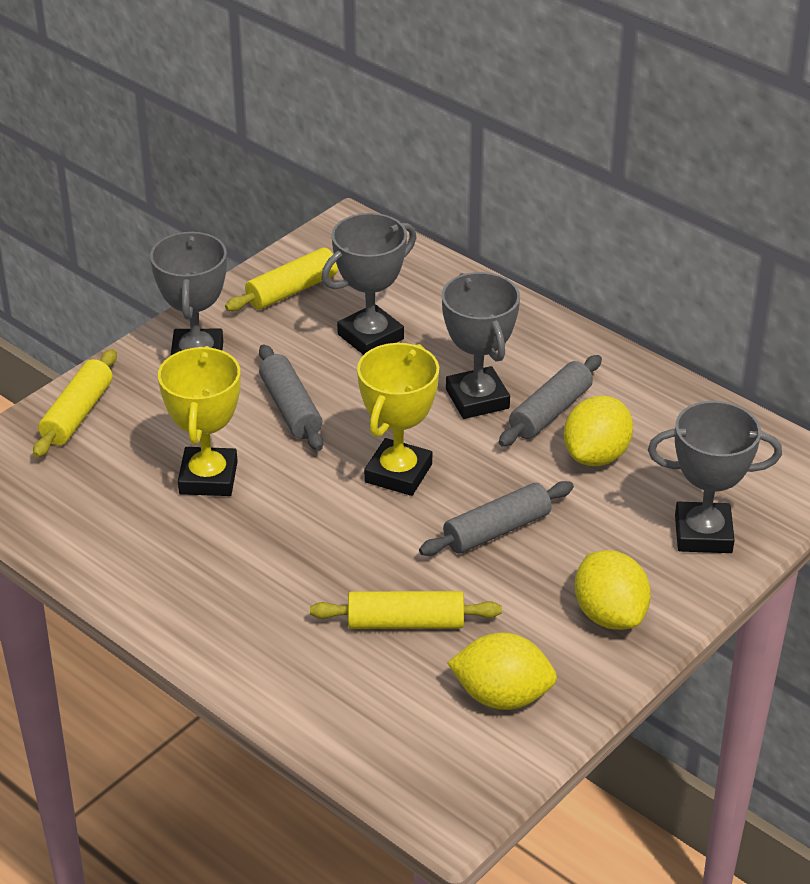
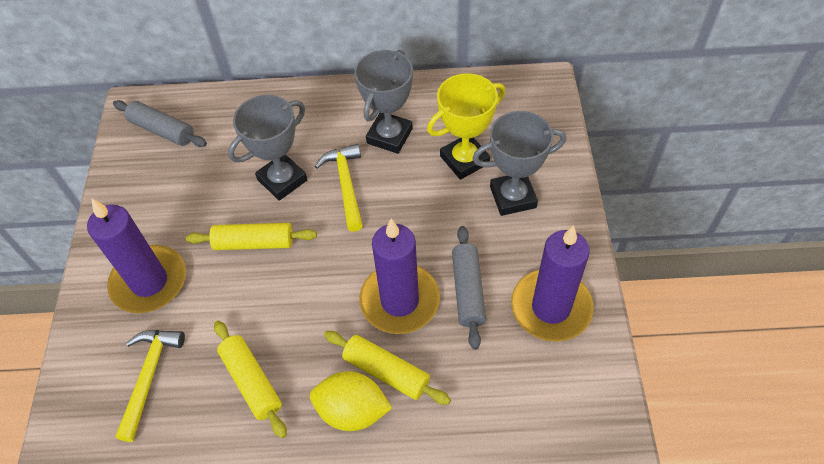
grey rolling pin: [259,344,323,451] [419,481,574,556] [499,355,602,447] = 3 -> [113,100,207,147] [452,226,486,350] = 2
grey trophy: [150,231,227,355] [322,213,417,355] [442,272,520,419] [648,401,782,553] = 4 -> [228,95,307,201] [354,50,413,154] [473,111,566,216] = 3
purple candle: none = 0 -> [87,199,186,313] [359,219,440,334] [511,225,594,342] = 3
yellow hammer: none = 0 -> [115,330,185,442] [314,144,363,232] = 2
yellow lemon: [447,632,557,710] [564,396,633,466] [575,550,651,630] = 3 -> [310,371,392,431] = 1
yellow trophy: [158,346,240,496] [357,343,439,496] = 2 -> [427,73,505,180] = 1

